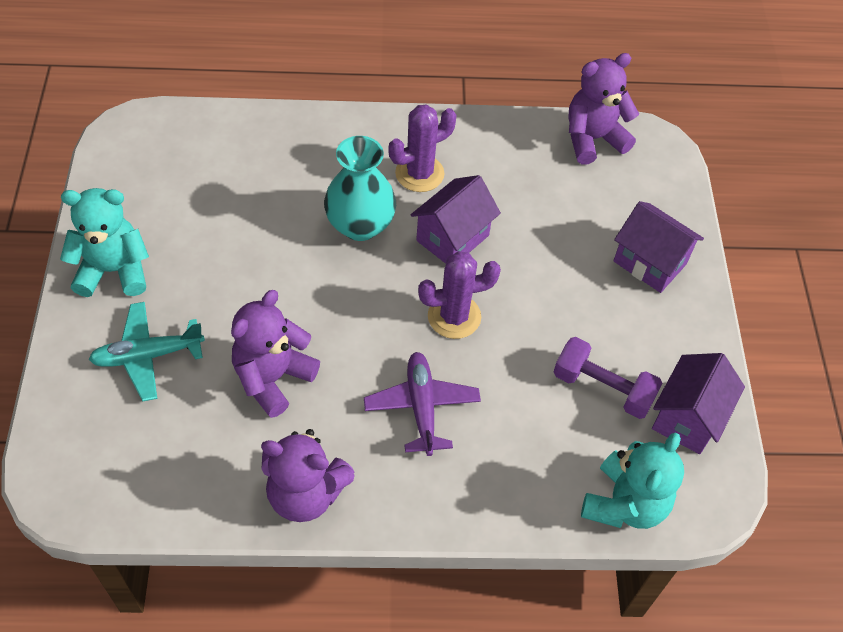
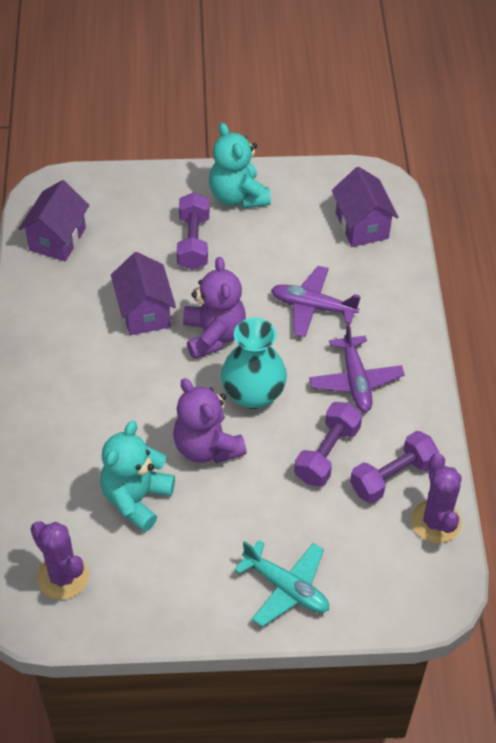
purple dumbbell: [554,337,662,419] = 1 -> [177,192,209,270] [294,402,362,487] [350,431,439,504] = 3
purple plane: [364,352,481,456] = 1 -> [271,266,361,337] [309,323,405,412] = 2
purple teddy bear: [231,290,320,418] [261,429,355,522] [568,53,639,165] = 3 -> [173,378,247,463] [183,257,246,359] = 2

